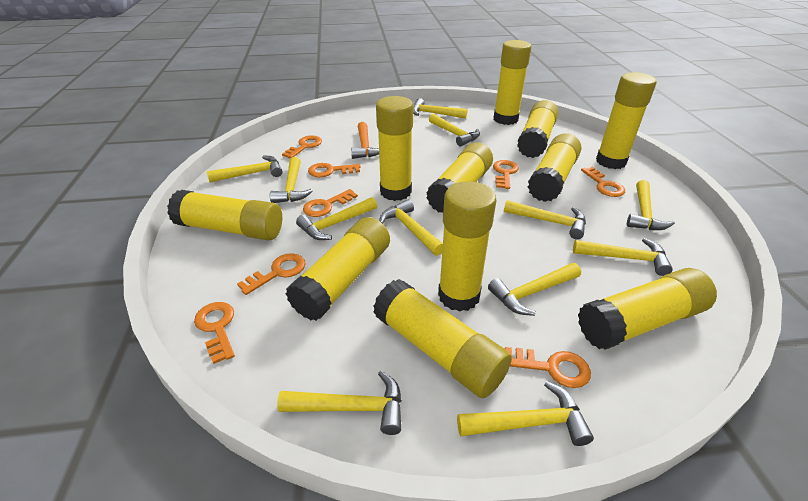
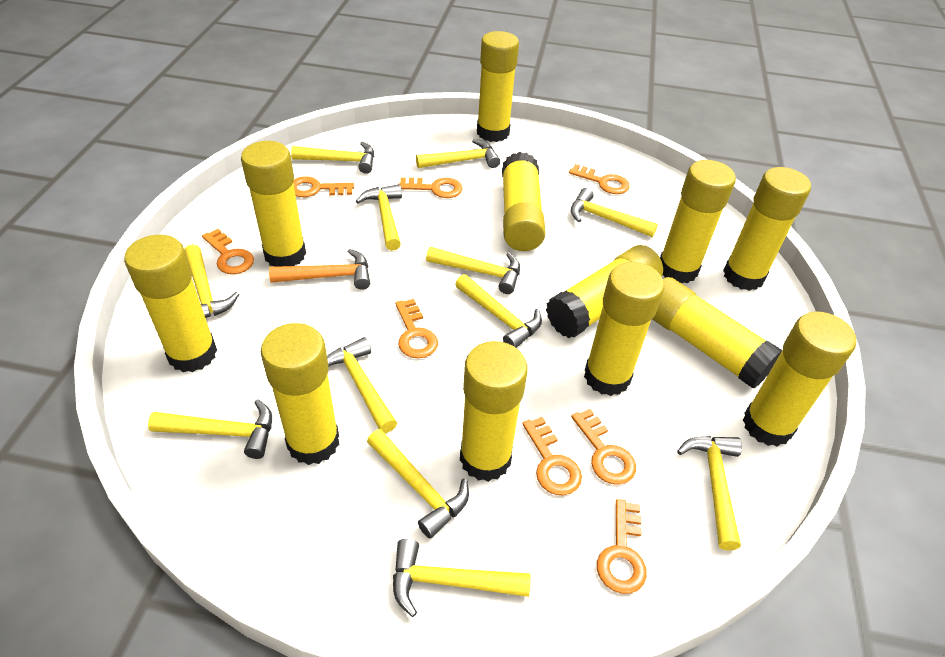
yellow glue stick: [167,190,282,240] [285,217,390,321] [373,279,512,398] [376,96,413,201] [426,142,493,213] [438,181,497,312] [494,40,531,125] [517,100,558,158] [528,133,581,202] [578,268,717,350] [596,72,657,169] = 11 -> [124,235,217,372] [241,141,306,267] [261,323,339,465] [460,341,528,482] [477,31,519,142] [502,152,546,251] [546,245,663,338] [584,262,664,396] [652,277,782,388] [660,160,736,283] [723,167,811,291] [743,312,856,447] = 12

